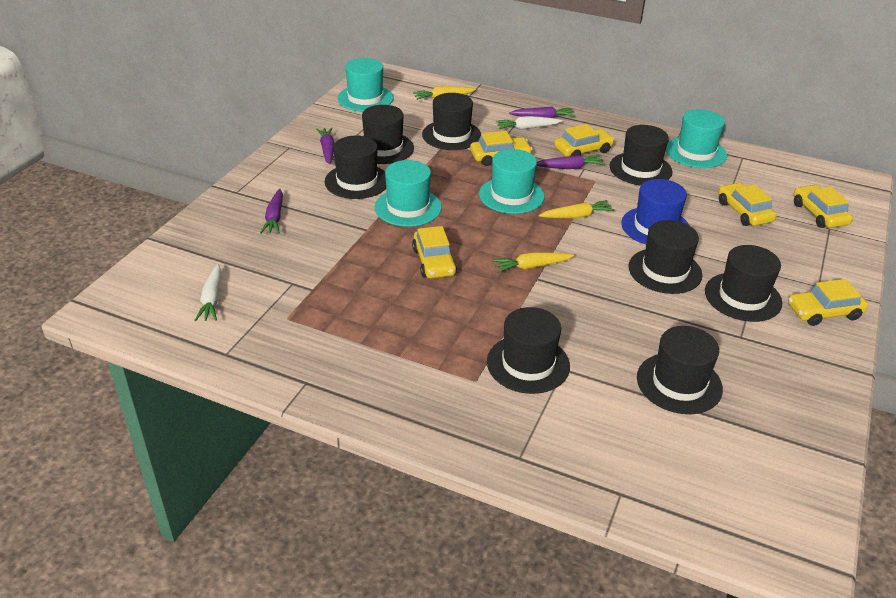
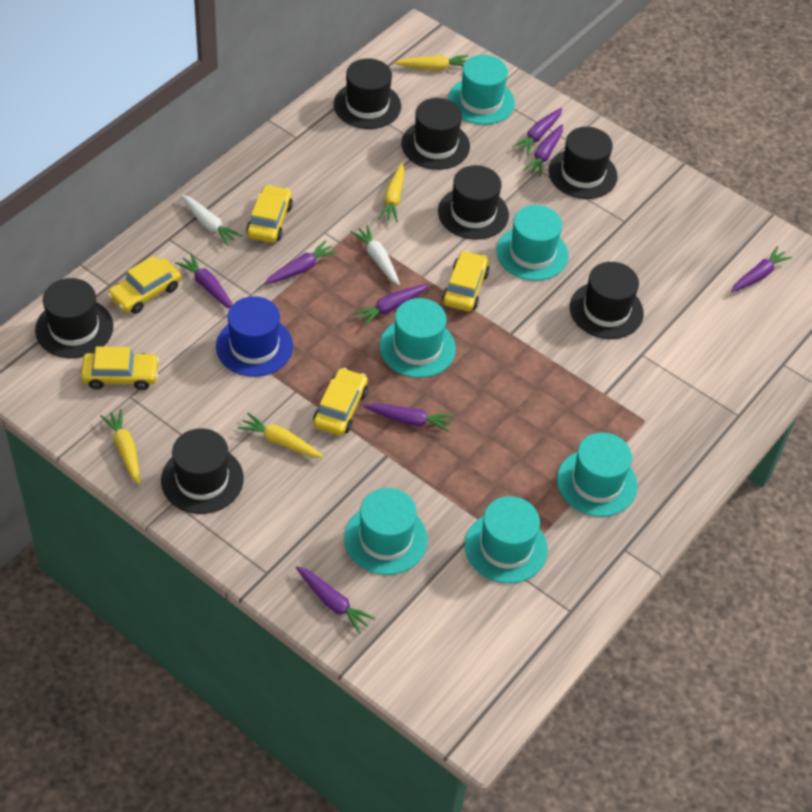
black hat: [325,136,386,199] [362,105,414,164] [422,93,481,150] [487,307,570,394] [609,125,673,185] [628,220,703,294] [637,326,723,414] [705,245,782,322] = 8 -> [35,278,113,358] [161,428,244,514] [334,58,401,129] [401,98,470,170] [438,165,509,240] [548,127,618,199] [570,262,644,339] = 7
purple carrot: [260,189,283,234] [316,128,334,164] [509,107,575,118] [537,155,605,169] = 4 -> [175,253,233,309] [264,240,338,285] [296,566,375,634] [353,284,429,327] [363,403,454,432] [512,108,562,155] [523,124,563,177] [731,246,792,292] = 8
turquoise hat: [338,58,393,112] [375,160,442,227] [479,149,545,214] [666,109,727,168] = 4 -> [344,488,428,575] [380,298,456,378] [448,55,515,125] [465,496,548,583] [496,205,569,281] [557,432,637,517] = 6
yellow car: [412,226,457,278] [470,131,533,166] [554,124,615,157] [719,183,776,226] [788,279,868,326] [794,185,853,228] = 6 -> [81,346,159,390] [107,256,181,314] [246,185,293,243] [313,368,368,436] [442,250,489,312] = 5
yellow carrot: [413,86,476,100] [492,253,574,273] [539,200,614,218] = 3 -> [101,409,140,484] [238,413,323,458] [378,163,404,222] [394,55,468,70] = 4

